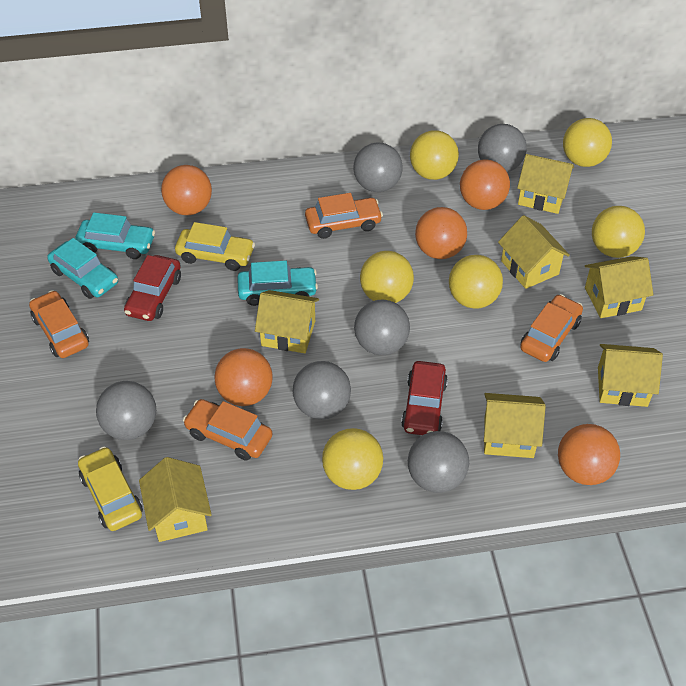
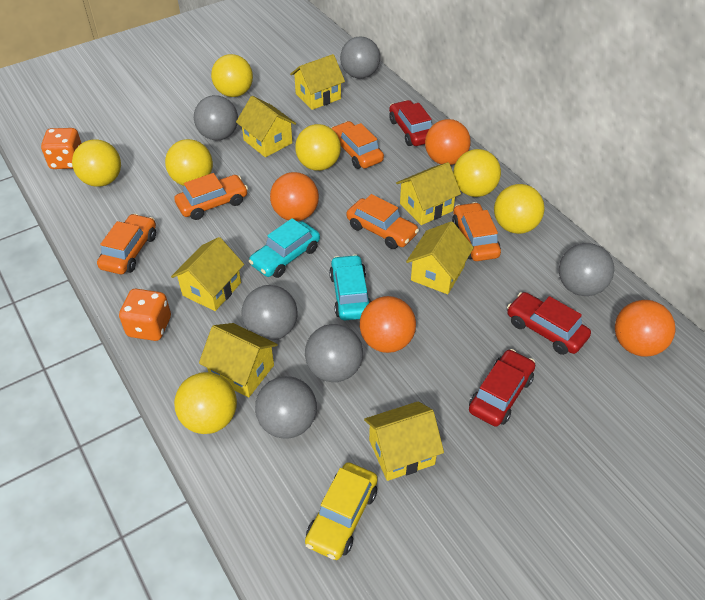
orange ball: [161,165,212,215] [214,348,273,406] [415,207,467,259] [460,159,510,210] [558,424,620,485] = 5 -> [270,172,319,221] [360,296,416,353] [425,119,471,165] [615,300,676,357] = 4
orange car: [29,290,89,358] [183,399,272,461] [305,193,383,239] [520,294,583,362] = 4 -> [97,214,156,274] [174,173,248,220] [331,121,384,169] [347,194,419,249] [452,202,501,261] = 5
orange dice: none = 0 -> [41,128,82,169] [119,289,171,341] = 2
red car: [124,255,181,321] [401,361,448,435] = 2 -> [389,100,432,146] [469,349,535,427] [507,292,591,355] = 3
turquoise car: [47,238,118,299] [75,213,155,259] [237,261,318,306] = 3 -> [249,218,320,278] [329,255,371,320] = 2
yellow ball: [322,428,383,490] [360,251,414,303] [410,130,459,180] [449,255,503,309] [563,118,612,167] [592,206,645,258] = 6 -> [72,139,121,187] [165,139,213,186] [174,372,237,434] [211,54,253,97] [295,124,341,171] [453,149,501,197] [494,184,545,234] = 7
yellow car: [78,447,143,531] [175,222,255,271] = 2 -> [305,463,378,560] = 1

